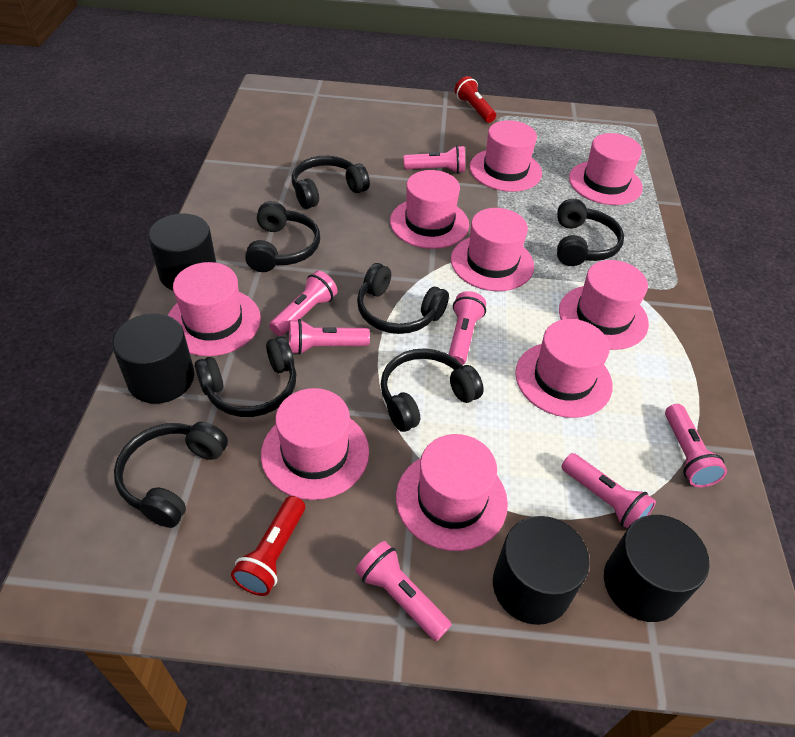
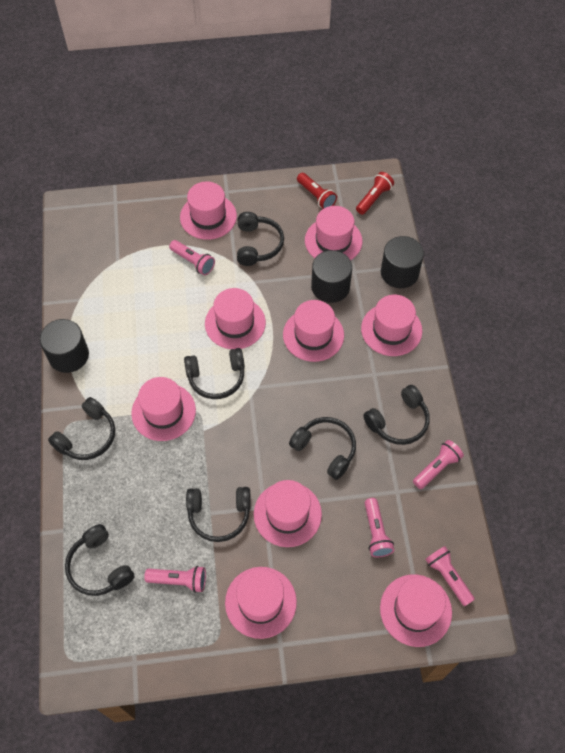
black cylinder: [112,313,194,404] [148,214,216,291] [493,516,590,625] [604,515,710,622] = 4 -> [40,319,89,373] [311,250,352,303] [381,236,424,288] = 3
pink flashlight: [269,271,337,336] [289,319,370,355] [355,541,452,641] [403,145,465,174] [448,291,486,365] [562,453,656,529] [665,404,727,487] = 7 -> [144,566,206,593] [169,240,215,275] [365,498,394,557] [413,440,464,489] [425,546,475,606] = 5

